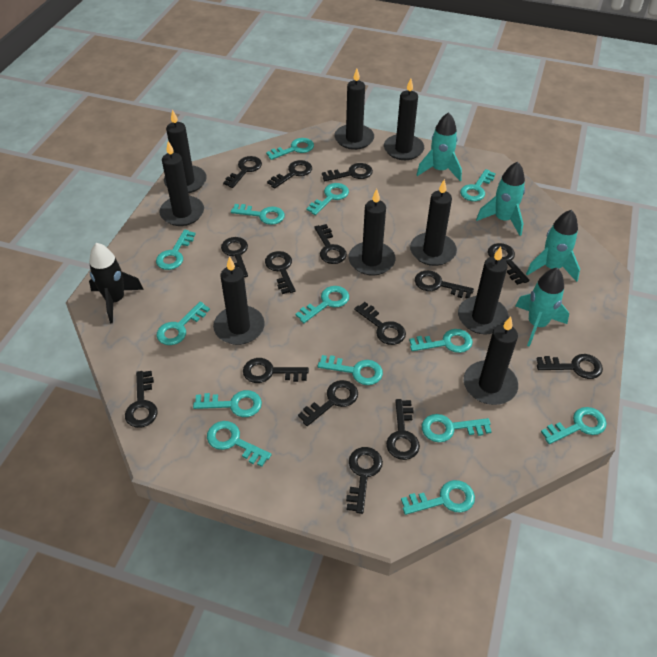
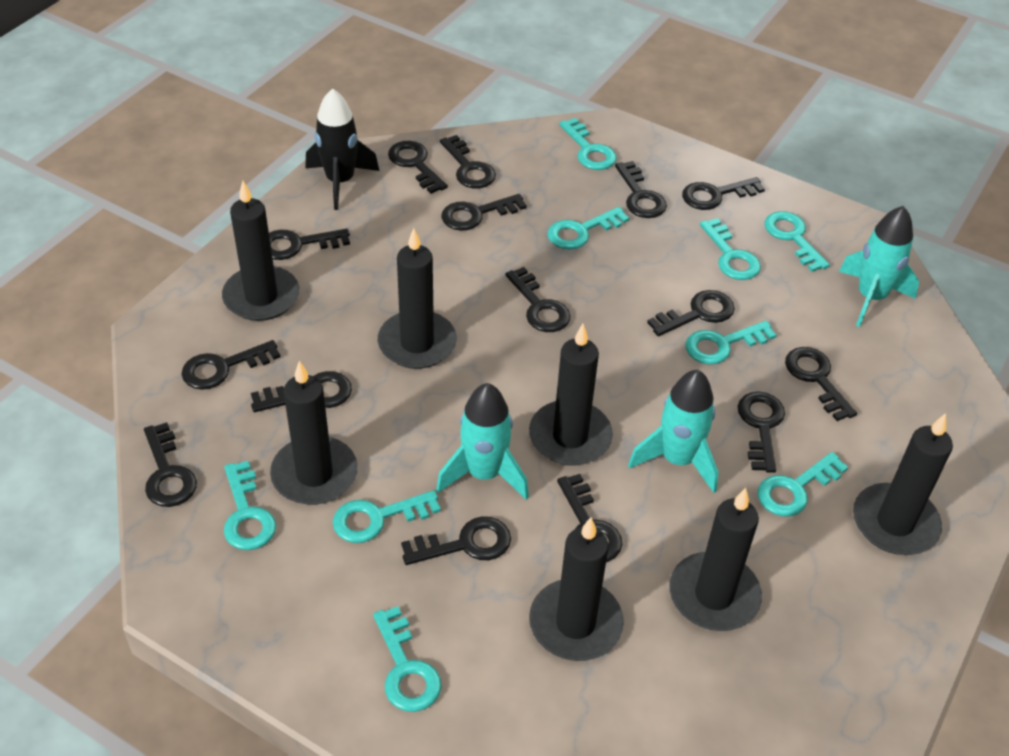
black candle: [159,141,204,226] [164,109,207,193] [213,256,265,345] [334,68,374,150] [348,189,396,276] [384,79,424,160] [410,179,457,266] [458,247,509,335] [464,316,518,405] = 9 -> [222,181,299,321] [270,361,358,505] [378,228,457,369] [529,324,613,465] [529,517,624,661] [669,488,762,631] [853,413,953,555] = 7
turquoise key: [156,230,195,270] [157,302,210,345] [193,390,262,417] [207,421,272,467] [231,204,285,225] [266,138,314,160] [295,286,349,323] [306,183,349,215] [318,355,383,385] [401,480,475,515] [409,329,473,353] [422,414,492,442] [460,169,496,201] [541,407,607,444] = 14 -> [224,461,276,550] [333,490,441,543] [373,606,441,712] [547,207,629,250] [559,118,617,170] [685,321,777,364] [700,218,761,280] [758,452,848,516] [764,211,830,272] = 9
turquoise rocket: [416,112,462,181] [476,162,525,236] [515,268,569,347] [526,210,580,282] = 4 -> [436,383,529,500] [628,370,718,493] [839,206,919,327] = 3

